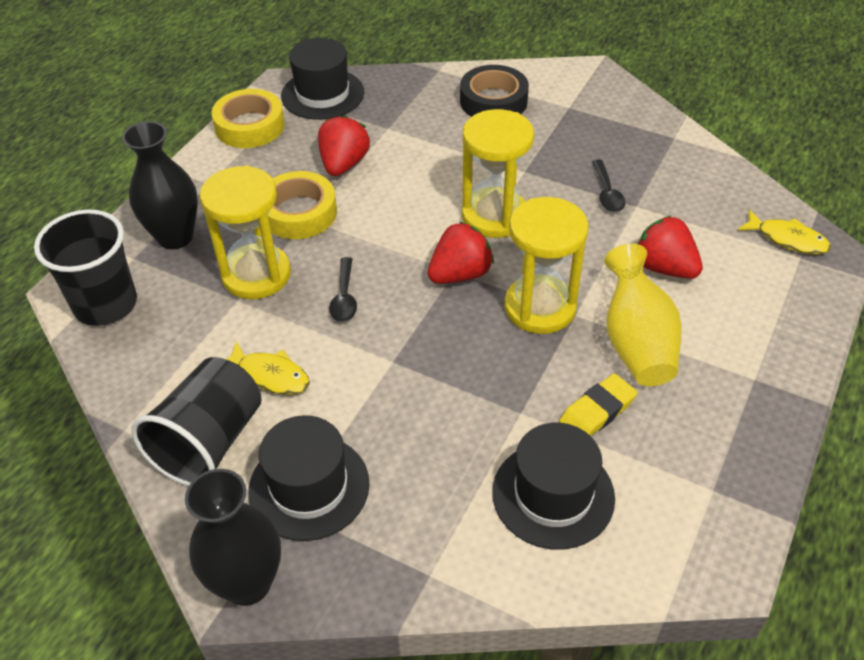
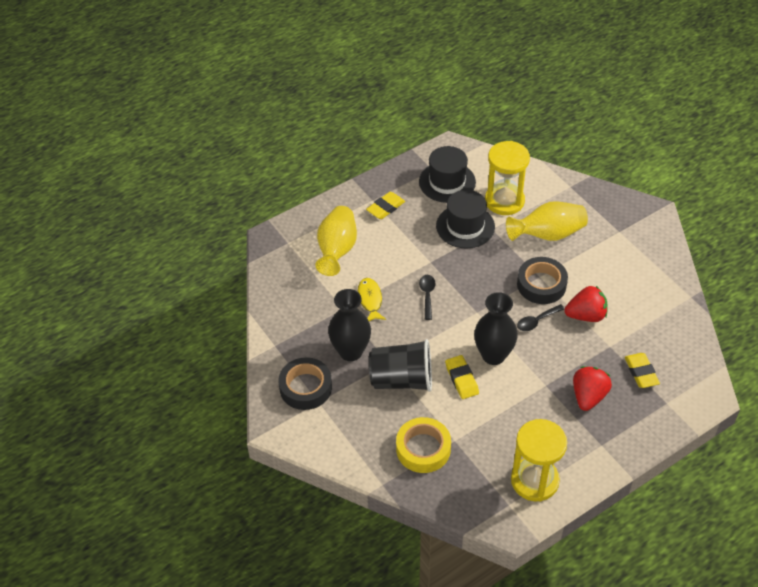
black cup: [34,209,137,326] [131,357,262,486] = 2 -> [369,339,432,392] = 1
black hat: [248,415,370,541] [281,38,364,120] [492,423,615,550] = 3 -> [419,146,476,203] [436,190,495,248] = 2
black tape: [460,65,529,117] = 1 -> [279,357,332,410] [517,257,568,304] = 2
red strawberry: [318,115,370,176] [427,222,494,284] [638,215,703,279] = 3 -> [564,286,608,322] [573,366,612,411] = 2
yellow eraser: [559,373,637,436] = 1 -> [366,192,405,219] [445,355,479,399] [625,353,660,388] = 3
yellow fish: [226,341,310,395] [738,209,831,255] = 2 -> [358,278,386,321] = 1
yellow hourglass: [200,166,291,299] [462,109,534,238] [504,197,589,334] = 3 -> [485,141,530,215] [511,419,567,501] = 2
yellow tape: [211,89,285,148] [268,171,337,239] = 2 -> [396,417,451,473] = 1
yellow vase: [604,244,682,386] = 1 -> [315,206,357,276] [506,201,588,241] = 2

